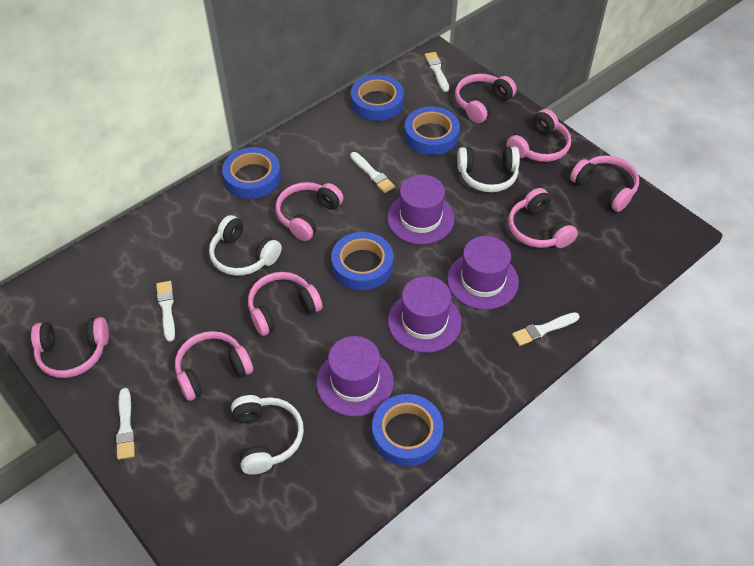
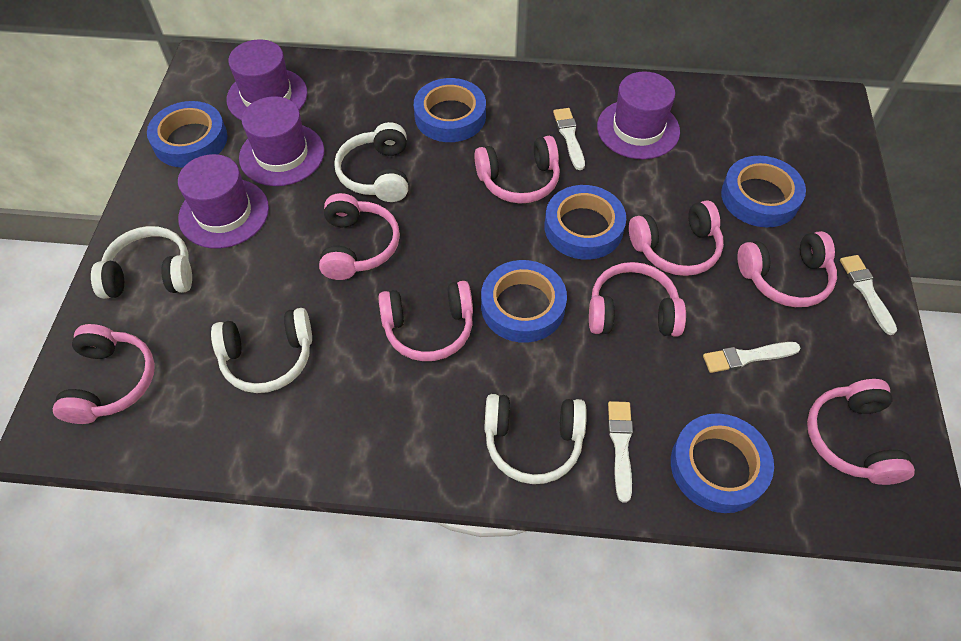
blue tape: [222,147,281,199] [331,232,393,290] [351,75,404,121] [372,394,443,466] [404,107,460,155] = 5 -> [147,101,228,168] [414,78,486,142] [481,260,567,343] [545,185,626,260] [671,413,774,513] [721,156,806,227] = 6
white brush: [116,388,135,460] [156,281,175,342] [350,152,395,193] [424,52,449,92] [512,312,580,346] = 5 -> [553,108,585,170] [608,401,633,503] [703,342,801,373] [840,255,897,335] = 4
white headphones: [209,215,282,276] [231,395,304,475] [457,146,520,192] = 3 -> [91,226,192,299] [211,308,312,393] [334,122,408,202] [484,394,587,484] = 4

